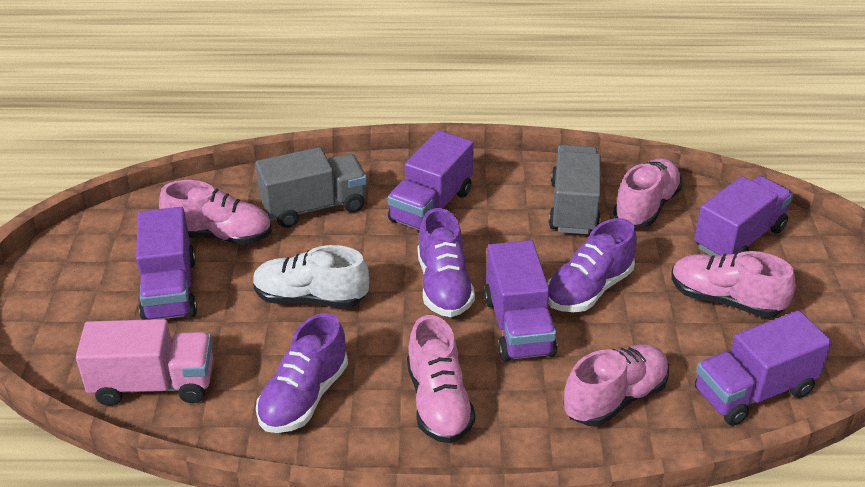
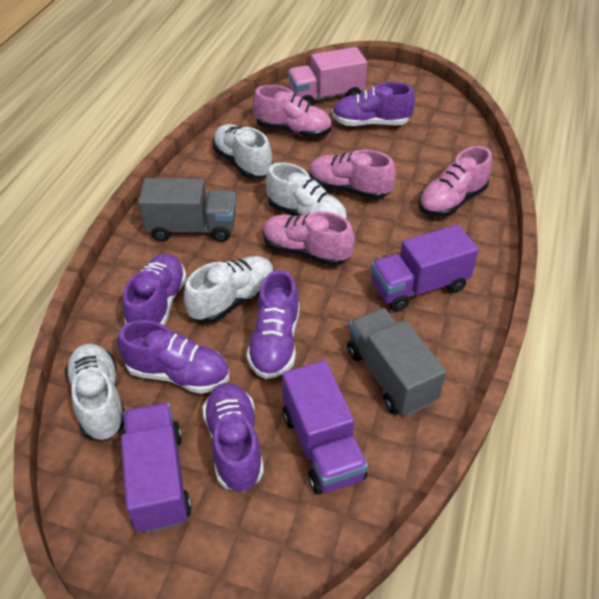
pink shoe: [159,180,272,245] [407,315,475,443] [563,344,669,426] [613,158,683,228] [672,251,795,318] = 5 -> [253,85,332,138] [263,211,355,266] [309,149,396,200] [419,146,492,217] = 4
purple shoe: [256,313,348,433] [418,208,475,317] [547,218,637,312] = 3 -> [117,320,229,394] [123,254,187,326] [202,383,264,492] [246,270,300,379] [332,82,415,126] = 5
purple truck: [136,207,197,320] [388,130,474,230] [484,240,557,362] [694,176,793,257] [695,310,832,426] = 5 -> [121,403,192,533] [282,360,368,495] [371,224,479,312] = 3
white shoe: [253,245,369,308] = 1 -> [65,344,125,440] [184,256,275,323] [212,124,273,179] [266,162,347,219] = 4

